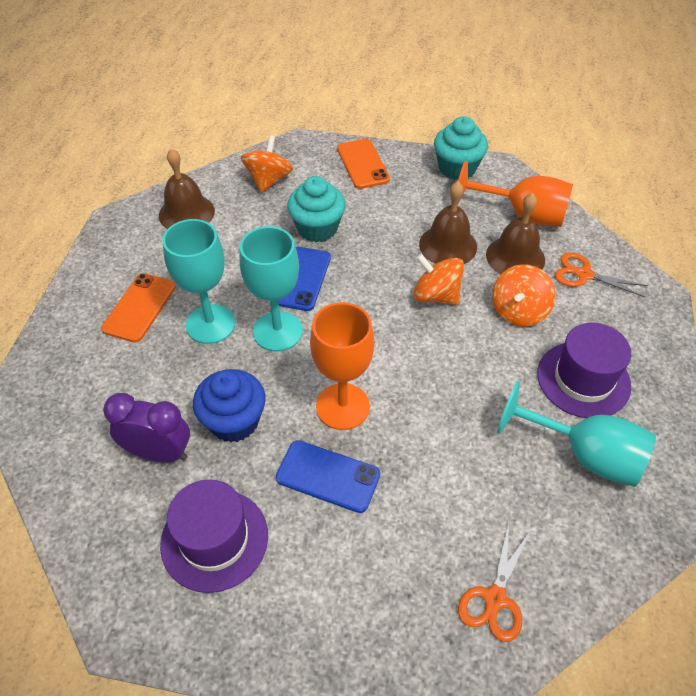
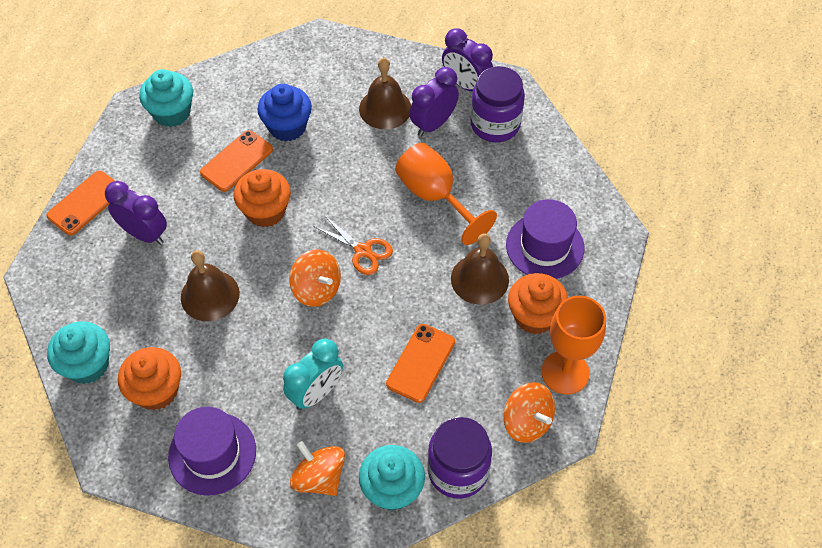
blue phone: [276,440,380,513] [278,247,331,311] = 2 -> none = 0
orange cupcake: none = 0 -> [118,347,181,410] [234,169,291,227] [508,273,568,334] = 3
orange phone: [101,273,176,343] [337,139,390,189] = 2 -> [46,171,115,235] [200,130,273,192] [386,324,455,403] = 3
orange scissors: [458,522,531,642] [555,252,648,298] = 2 -> [313,215,393,275] = 1
purple clock: [103,393,190,463] = 1 -> [105,181,167,245] [409,67,459,137] [442,28,493,91] = 3
purple jar: none = 0 -> [427,417,492,499] [470,66,525,143] = 2
turquoise clock: none = 0 -> [283,339,343,410] = 1
turquoise cupcake: [287,176,346,242] [434,116,488,180] = 2 -> [47,321,110,384] [139,69,193,127] [359,445,425,511] = 3
turquoise goblet: [162,219,236,344] [239,226,303,352] [497,381,656,487] = 3 -> none = 0

